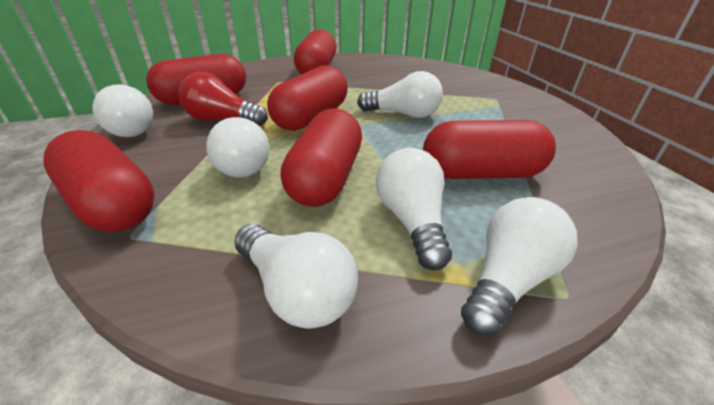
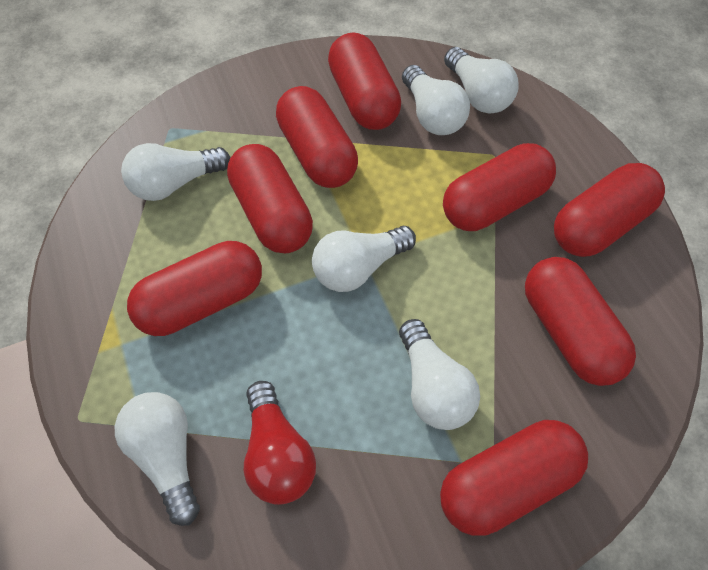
red capsule: [43,130,155,231] [146,54,246,105] [267,65,348,131] [281,108,362,207] [294,29,336,74] [423,120,556,179] = 6 -> [127,241,262,336] [227,144,313,254] [276,86,358,188] [328,32,401,130] [440,420,588,536] [443,143,556,231] [525,257,636,386] [554,163,665,257] = 8

